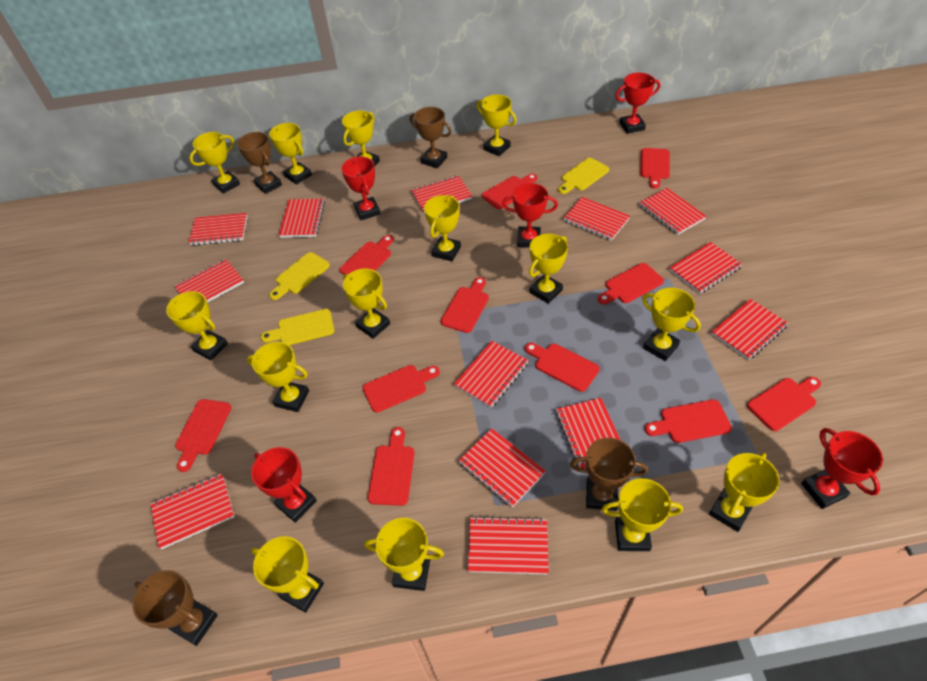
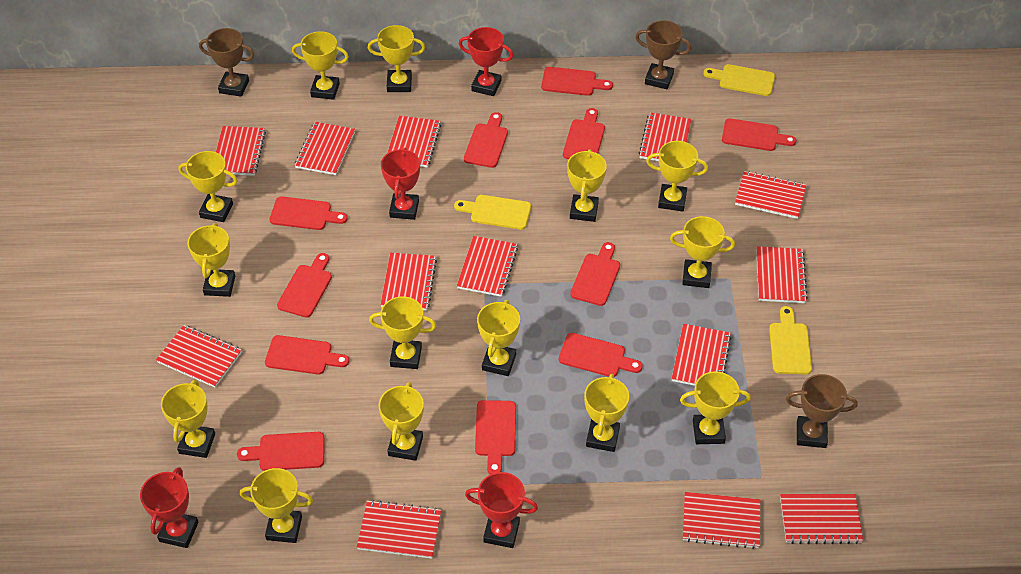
brown trophy: [132,570,218,646] [237,132,282,194] [410,107,452,168] [570,438,648,511] = 4 -> [199,28,255,97] [635,20,691,89] [786,374,858,448] = 3
red trophy: [251,447,317,523] [341,156,381,220] [502,183,558,248] [615,73,660,134] [801,428,883,509] = 5 -> [140,467,199,548] [381,148,420,220] [459,27,513,96] [465,472,538,548] = 4

